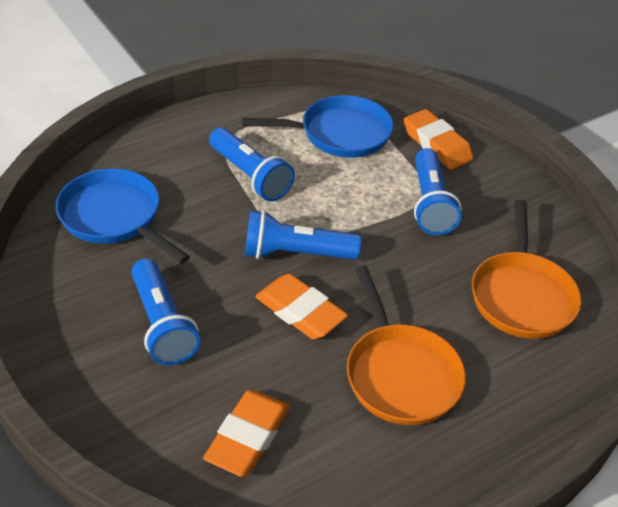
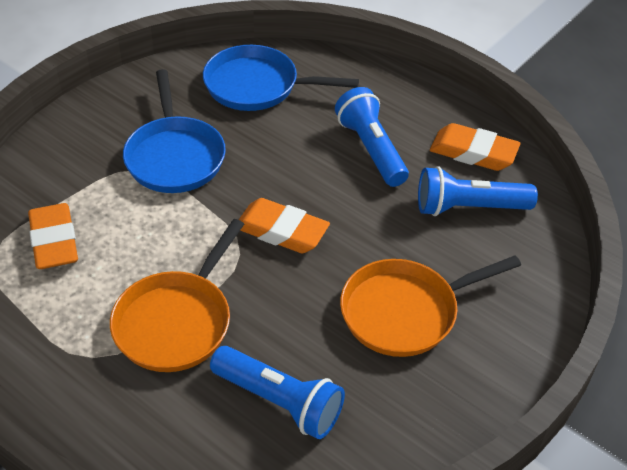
blue flashlight: [131,259,200,365] [209,128,295,201] [245,210,361,260] [414,148,462,235] = 4 -> [210,346,345,439] [335,87,409,187] [418,166,538,216] = 3

